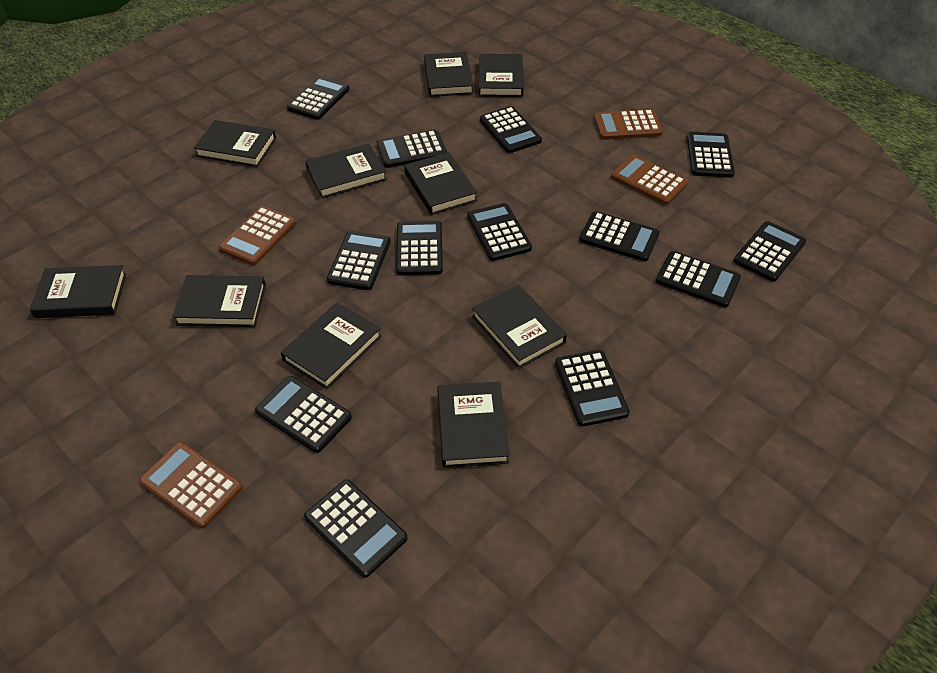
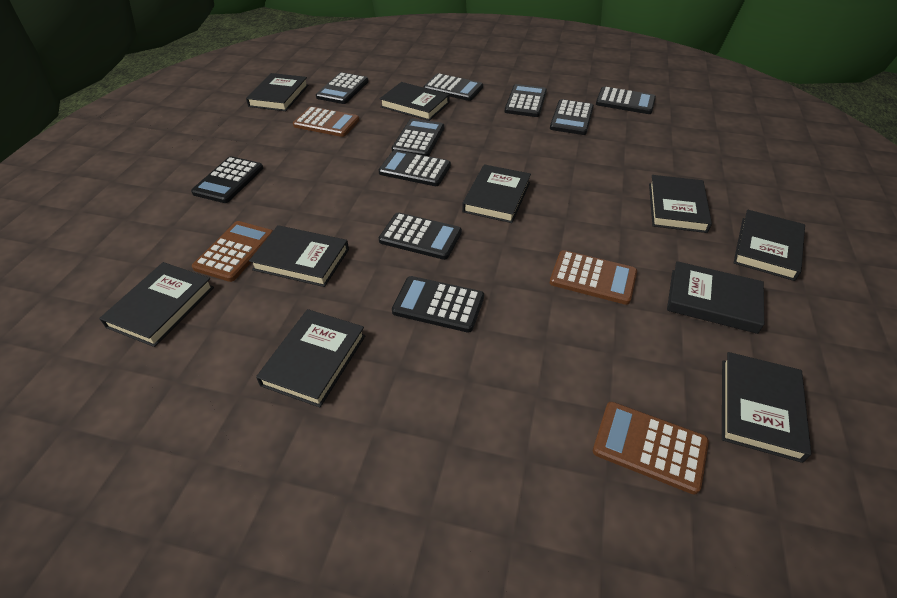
black calculator: [255,376,352,453] [287,76,350,120] [304,480,408,578] [327,231,391,290] [377,130,447,168] [396,221,443,276] [467,203,532,261] [480,106,542,153] [555,350,630,427] [579,211,660,262] [656,251,741,307] [687,132,735,178] [734,221,806,282] = 13 -> [191,156,263,203] [316,72,369,104] [379,150,451,186] [379,212,462,260] [392,119,444,156] [392,276,484,333] [423,73,483,101] [505,84,547,117] [550,99,594,135] [596,86,656,114] = 10

